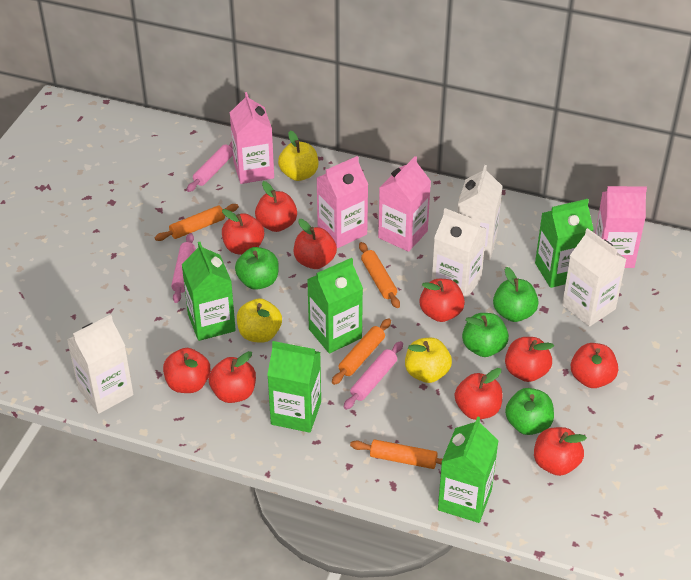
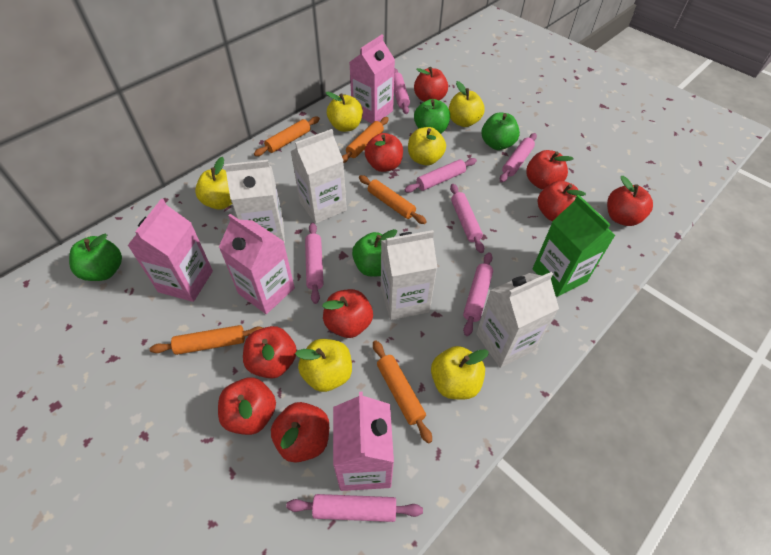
green carton: [182,242,236,341] [267,341,321,433] [307,258,363,354] [438,417,498,523] [535,199,594,288] = 5 -> [532,195,616,297] = 1
orange rolling pin: [155,204,239,241] [332,319,391,385] [350,439,442,469] [359,242,400,308] = 4 -> [150,325,263,355] [254,117,320,156] [342,117,389,163] [359,175,427,224] [373,340,432,443] = 5
pink rolling pin: [171,233,196,303] [187,141,233,192] [343,341,403,410] = 3 -> [286,494,423,522] [305,223,323,304] [394,68,410,114] [404,158,477,193] [450,184,484,253] [463,252,493,336] [500,133,537,182] = 7
red apple: [163,348,210,393] [209,351,256,403] [222,209,264,255] [255,181,297,232] [294,219,337,269] [419,279,465,322] [455,368,502,420] [505,337,554,382] [534,427,587,476] [571,343,618,388] = 10 -> [218,377,276,435] [243,326,297,378] [271,402,329,463] [322,289,373,338] [365,133,403,172] [414,67,448,102] [526,150,574,189] [538,181,586,221] [607,176,653,226] = 9
yellow apple: [237,298,282,343] [278,131,319,181] [405,338,452,383] = 3 -> [195,157,232,210] [295,339,352,392] [326,92,363,132] [408,127,446,166] [431,346,489,399] [449,81,485,127] = 6

